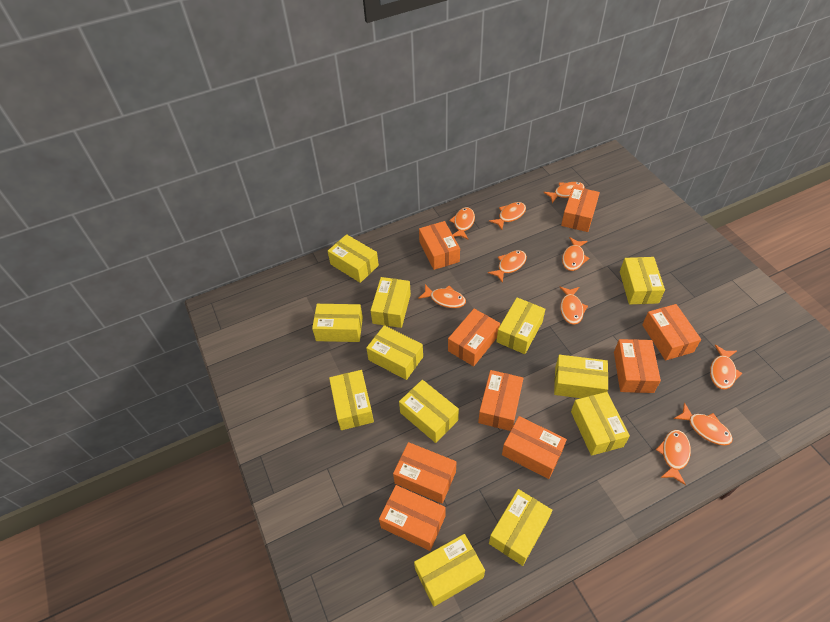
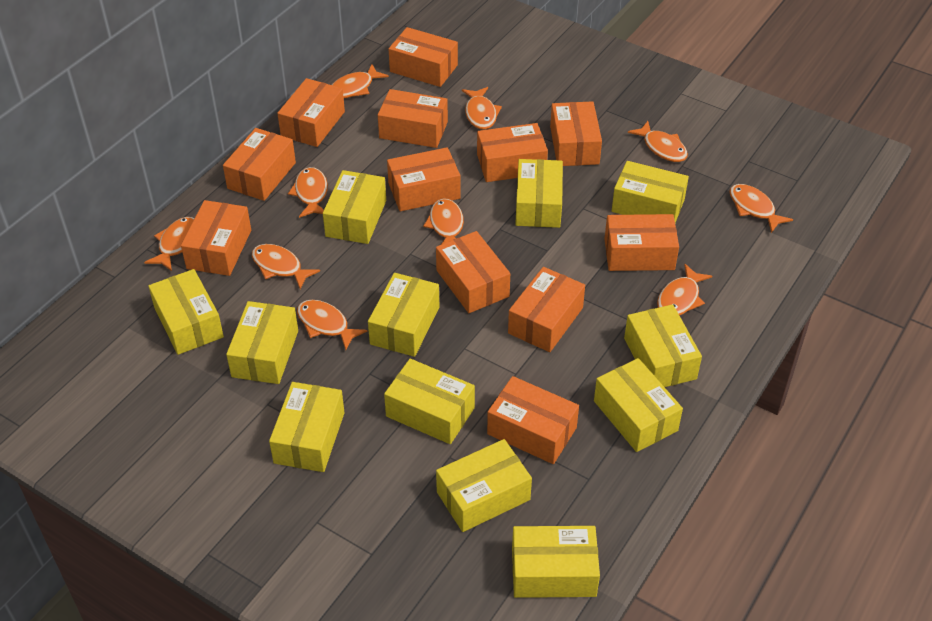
orange box: [379,485,446,551] [393,442,456,504] [419,221,460,270] [448,309,500,366] [478,370,524,431] [502,416,567,479] [561,186,600,232] [614,339,661,393] [642,304,701,360] = 9 -> [181,200,251,276] [223,128,296,201] [277,78,345,147] [378,89,448,148] [387,147,461,211] [389,27,458,87] [436,231,510,313] [477,123,548,182] [487,376,579,464] [508,267,585,352] [550,101,602,166] [604,214,679,271] = 12

